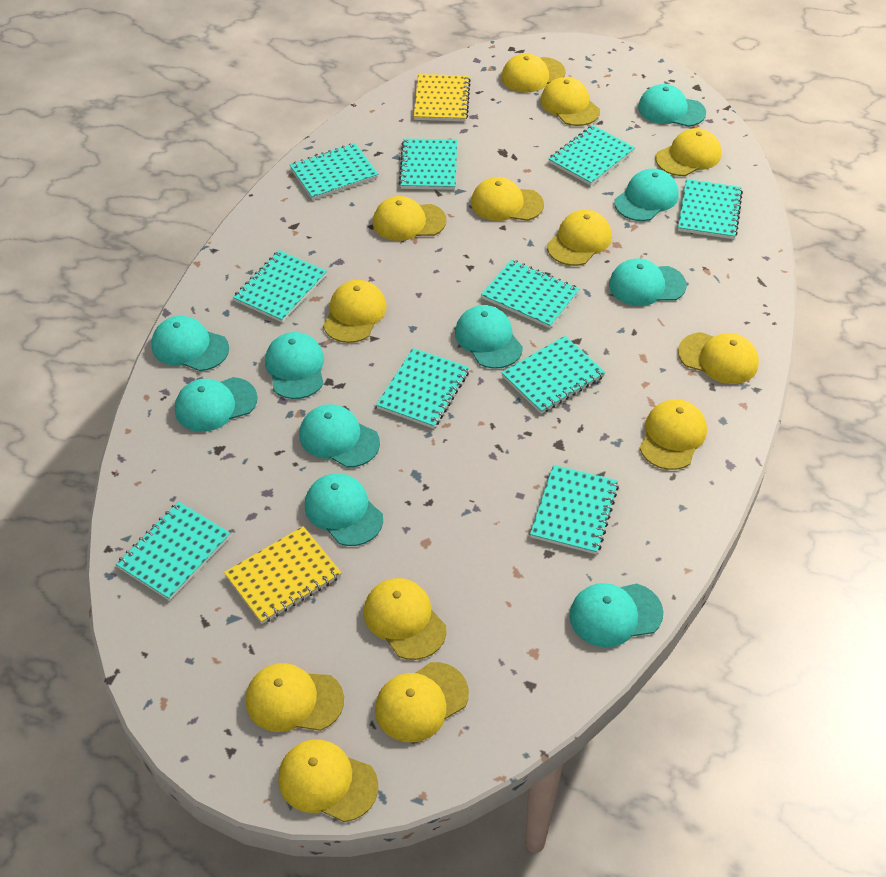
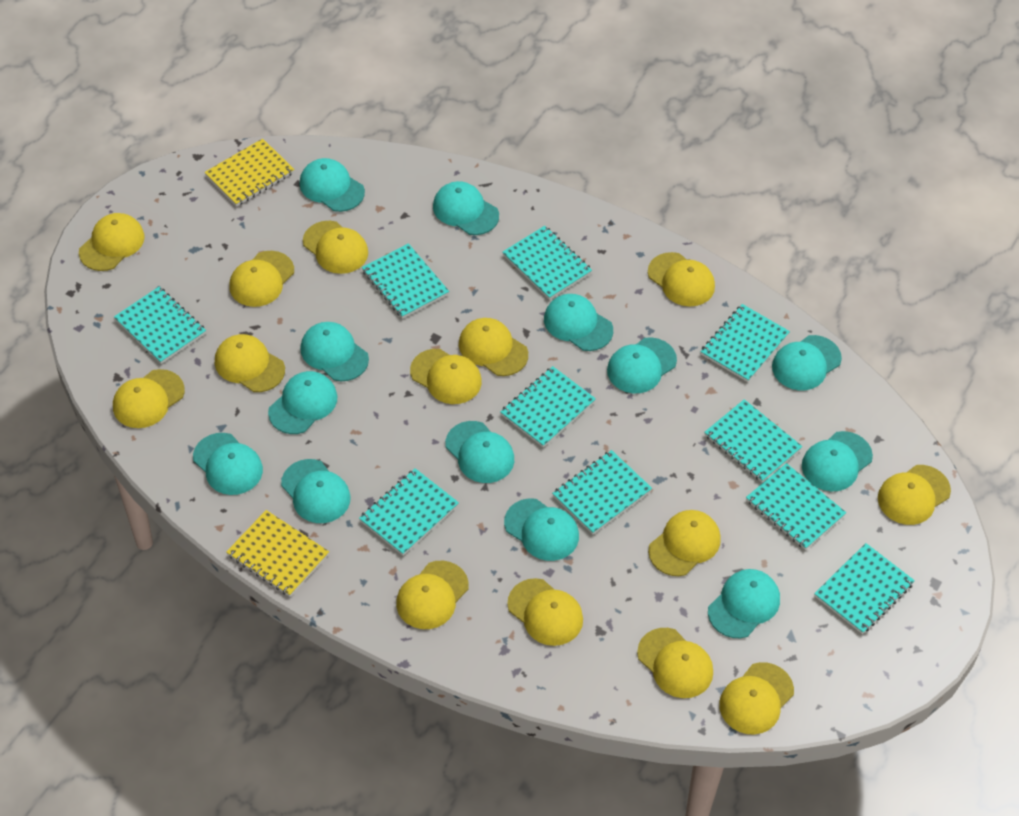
turquoise cap: [151,316,229,371] [175,377,257,432] [265,332,324,399] [299,404,380,468] [305,473,383,546] [455,305,523,369] [569,583,664,647] [609,258,687,306] [614,168,679,221] [638,84,706,127] = 10 -> [193,433,263,495] [268,371,337,434] [281,459,351,523] [299,158,365,212] [300,322,369,381] [433,181,499,235] [445,421,514,483] [504,498,579,561] [544,294,613,351] [607,337,677,393] [708,569,780,638] [772,335,842,390] [802,431,873,492] = 13
yellow cap: [246,663,344,732] [278,740,378,822] [323,280,387,343] [364,578,446,660] [373,196,447,241] [375,662,469,742] [471,177,544,221] [501,54,566,92] [540,77,600,126] [547,210,612,266] [639,399,707,470] [656,128,721,176] [678,332,759,384] = 13 -> [79,213,145,271] [113,369,185,428] [215,334,285,392] [229,251,294,307] [303,221,368,274] [396,561,469,629] [410,349,482,404] [459,318,528,376] [507,578,583,646] [637,628,713,698] [648,252,715,307] [648,510,721,576] [719,662,794,735] [878,465,951,525] = 14

